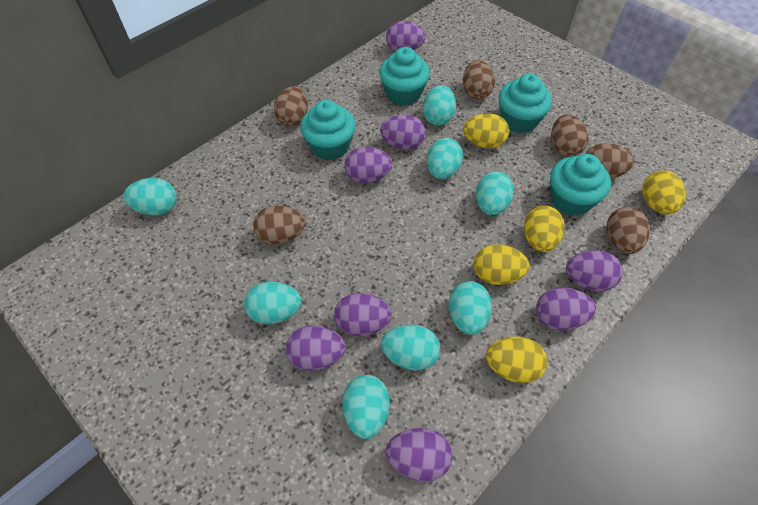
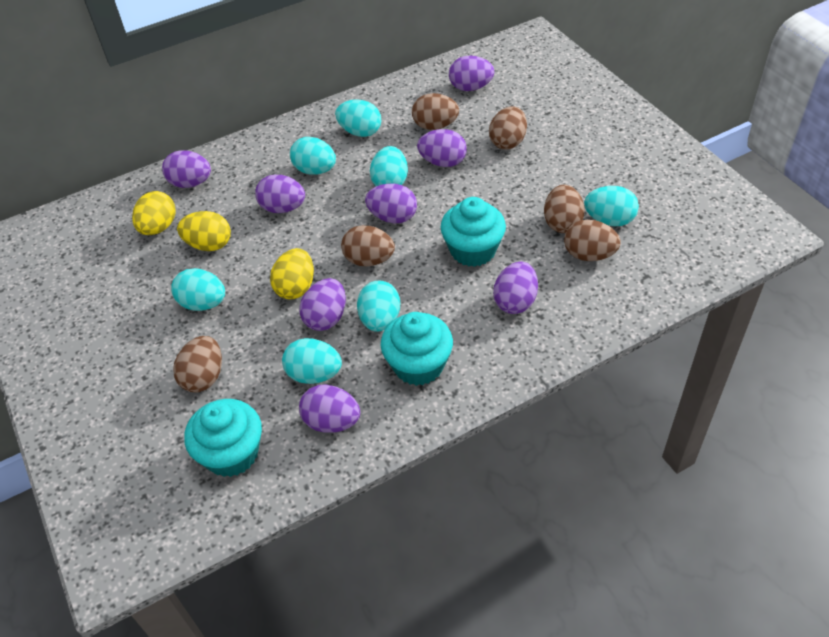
turquoise cupcake: [300,100,355,160] [379,47,430,106] [499,74,552,133] [550,154,611,216] = 4 -> [184,399,262,477] [381,312,453,386] [441,197,506,267] = 3
turquoise egg: [123,178,177,215] [244,282,302,324] [343,375,390,439] [381,325,440,371] [423,85,456,125] [427,138,463,179] [449,281,492,335] [476,171,514,215] = 8 -> [171,268,225,311] [282,338,342,384] [290,137,336,175] [335,99,381,137] [357,280,400,332] [370,146,408,186] [584,186,639,226] = 7
yellow egg: [463,113,509,149] [474,244,530,285] [486,337,547,383] [524,206,564,252] [642,170,686,214] = 5 -> [132,191,176,235] [177,211,231,251] [270,248,314,300] = 3

